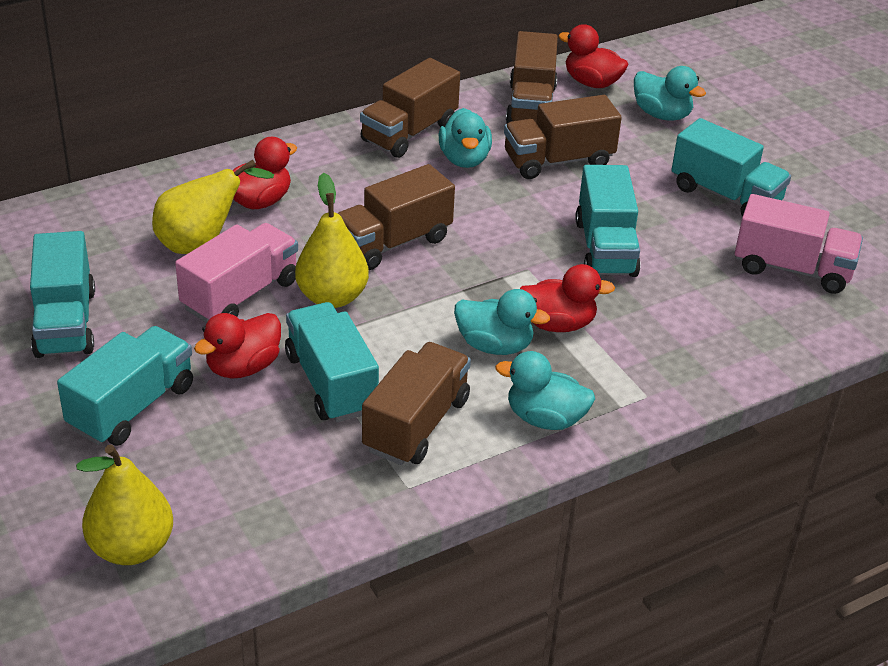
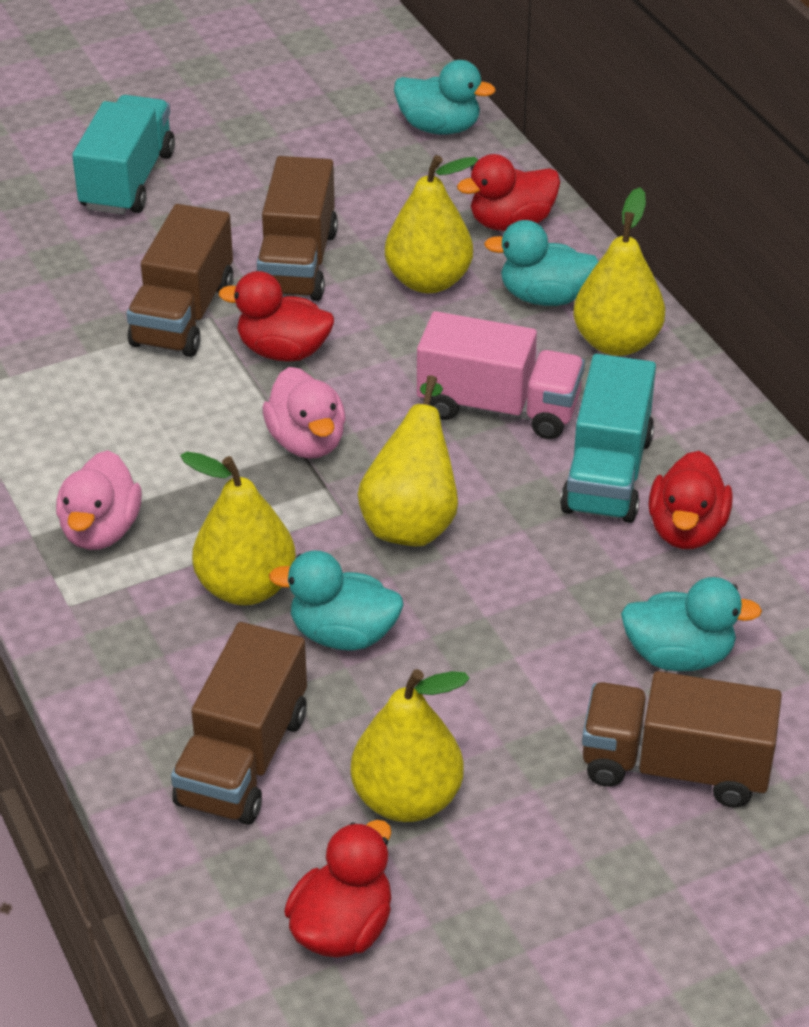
brown truck: [338,164,455,270] [360,58,460,158] [362,342,471,465] [504,95,622,179] [506,31,558,124] = 5 -> [126,204,233,357] [171,622,307,825] [257,156,338,301] [582,671,782,808] = 4
pink duck: none = 0 -> [56,450,142,550] [262,367,346,459] = 2
pink truck: [175,223,298,323] [735,194,863,294] = 2 -> [417,311,585,439] = 1
turquoise truck: [30,231,95,358] [57,326,193,446] [285,302,379,422] [575,165,641,277] [671,118,791,217] = 5 -> [72,95,175,215] [560,354,656,523] = 2
yellow pear: [76,444,173,565] [152,160,274,254] [295,173,369,308] = 3 -> [180,452,296,605] [351,669,470,822] [358,375,458,546] [385,155,478,293] [573,187,665,356] = 5

